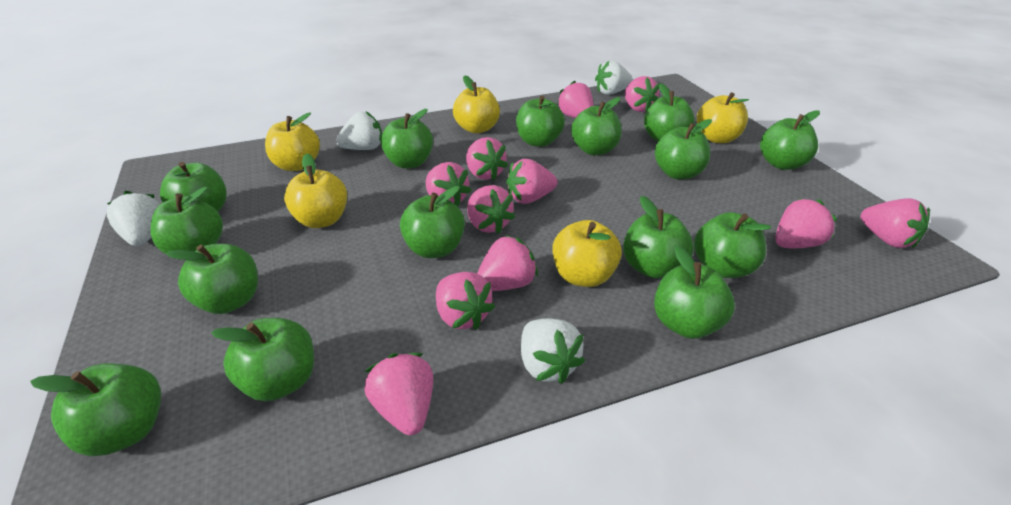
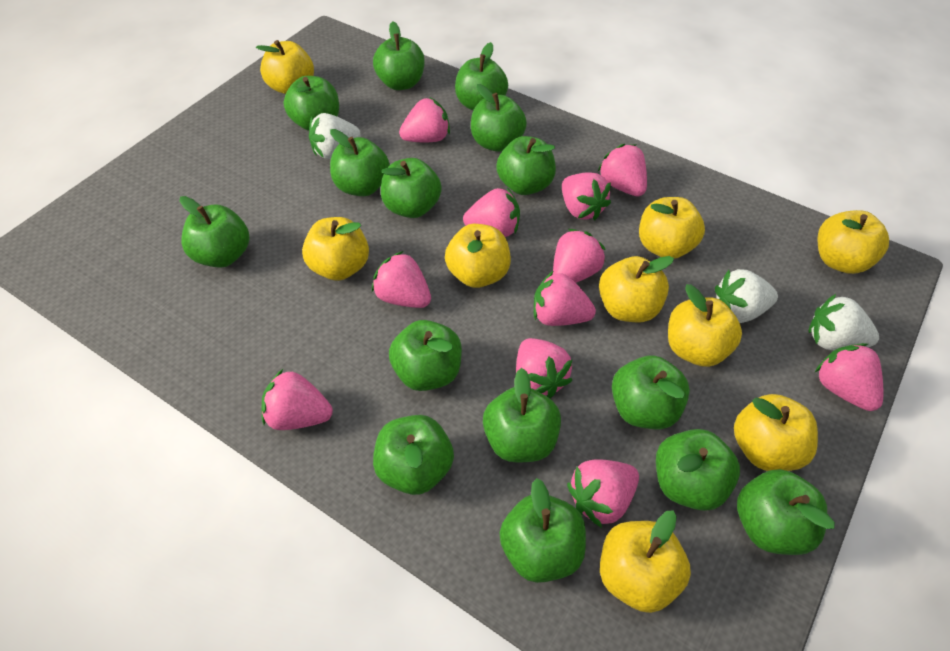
white strawberry: [107,191,160,246] [336,111,382,150] [521,318,585,384] [595,61,633,95] = 4 -> [309,113,361,159] [715,269,778,323] [809,294,879,350] = 3
yellow apple: [265,112,320,171] [284,153,347,228] [453,75,500,134] [552,220,622,287] [697,92,749,143] = 5 -> [256,40,314,94] [302,217,369,281] [445,224,511,288] [599,256,674,322] [600,510,691,613] [639,197,705,259] [668,284,742,367] [734,394,818,471] [817,210,889,274] = 9

